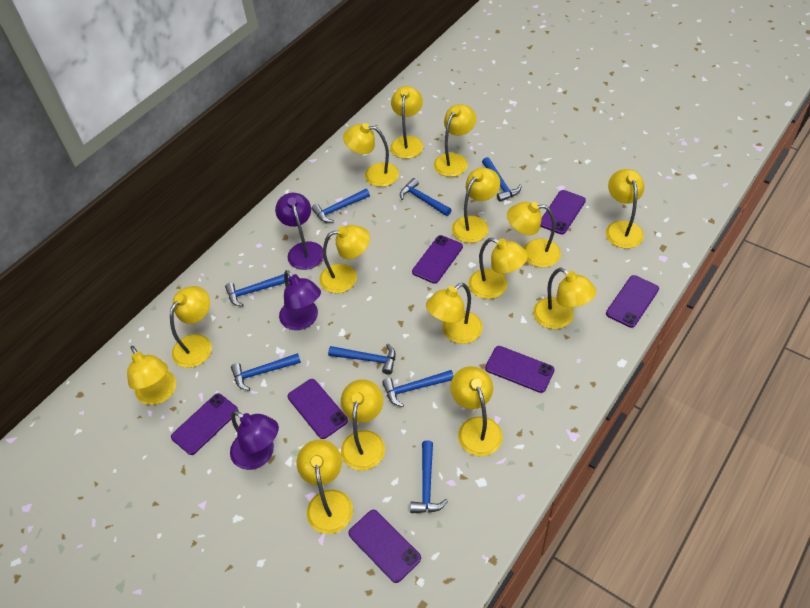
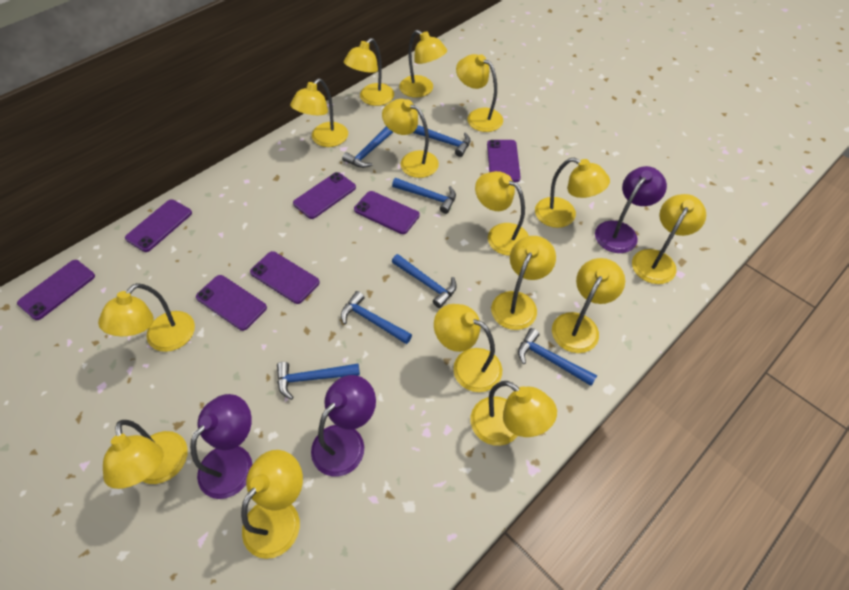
blue hammer: [225,274,289,307] [231,353,301,391] [311,189,370,223] [328,344,396,375] [382,370,454,407] [400,178,451,216] [410,440,448,513] [482,157,522,202] = 8 -> [277,362,360,400] [341,291,412,344] [342,126,393,168] [392,178,456,214] [392,254,457,308] [413,125,470,157] [518,328,597,386] = 7

